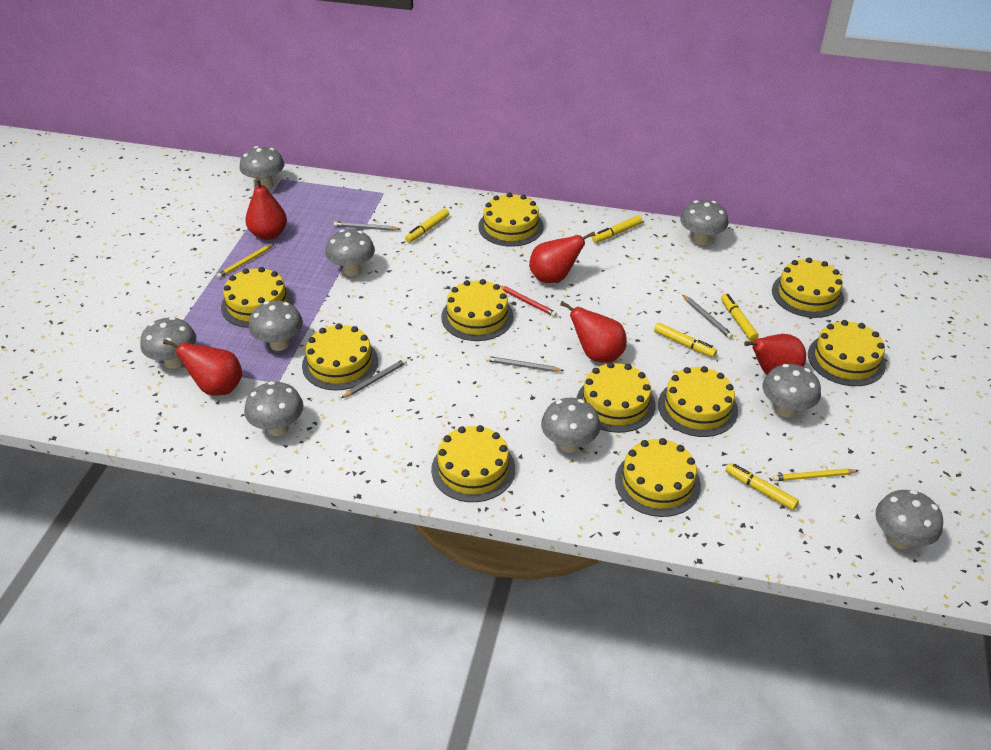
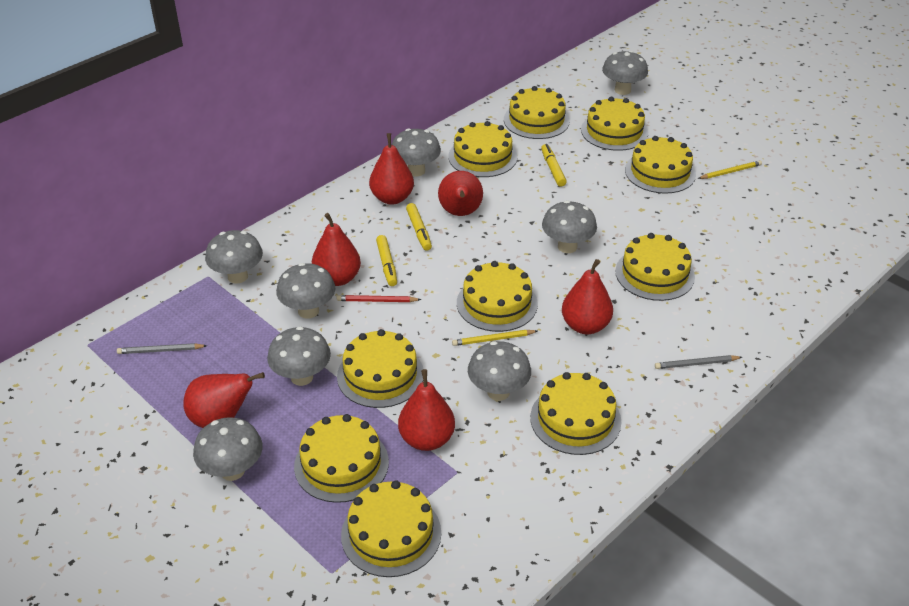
grey mushroom: [140,317,196,369] [239,146,284,189] [244,381,304,436] [249,301,303,351] [325,229,375,276] [541,398,601,453] [680,200,728,245] [763,364,821,417] [875,490,943,549] = 9 -> [193,417,263,481] [205,230,263,284] [267,326,331,386] [276,263,336,319] [392,128,441,176] [468,341,531,401] [542,201,597,253] [602,51,648,95] = 8
grey pencil: [334,222,400,231] [341,359,407,398] [486,356,564,372] [683,295,733,338] = 4 -> [117,343,207,354] [655,355,742,369] = 2
red pear: [163,339,242,396] [245,177,287,240] [529,232,595,283] [560,301,627,363] [744,334,806,375] = 5 -> [183,372,265,428] [312,213,361,286] [369,133,414,205] [398,369,455,451] [438,171,483,216] [562,259,613,334] = 6
yellow marker: [405,208,449,243] [592,215,642,243] [654,323,717,358] [721,294,759,341] [726,463,799,510] = 5 -> [376,235,397,286] [406,203,432,251] [541,144,567,187] = 3

